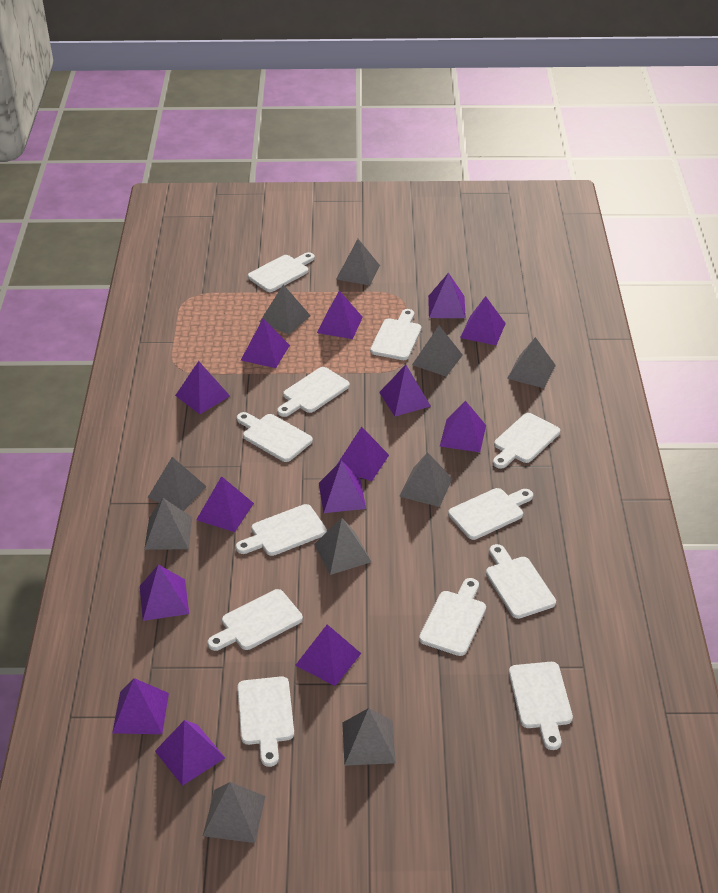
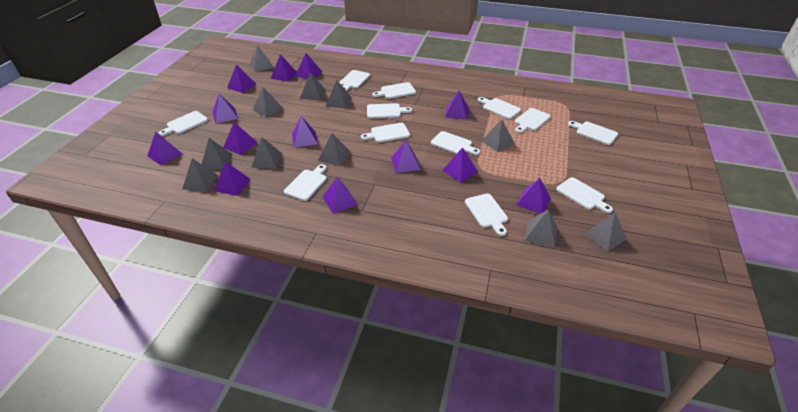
grey pyramid: [144,498,192,550] [147,457,207,511] [203,782,266,843] [260,285,311,335] [314,518,371,575] [336,239,380,286] [342,708,396,766] [399,452,453,507] [412,326,463,376] [507,337,556,388] = 10 -> [183,158,219,192] [202,138,232,169] [250,45,274,72] [251,137,282,169] [253,87,283,118] [300,73,326,100] [318,133,350,166] [326,80,352,109] [481,120,515,152] [525,210,557,248] [584,212,626,252] = 11
purple pyramid: [112,678,169,734] [140,564,189,621] [155,720,225,786] [175,361,230,414] [196,476,254,532] [241,319,290,368] [295,625,361,686] [317,291,363,339] [319,460,366,513] [338,427,389,481] [379,364,431,416] [428,273,466,318] [440,401,486,452] [460,296,506,345] = 14 -> [147,131,182,165] [212,93,239,124] [214,161,251,196] [223,122,258,155] [227,64,256,93] [271,54,297,82] [292,116,318,148] [295,53,322,79] [323,177,358,214] [391,140,421,173] [442,147,478,183] [445,91,469,120] [516,178,551,214] = 13

